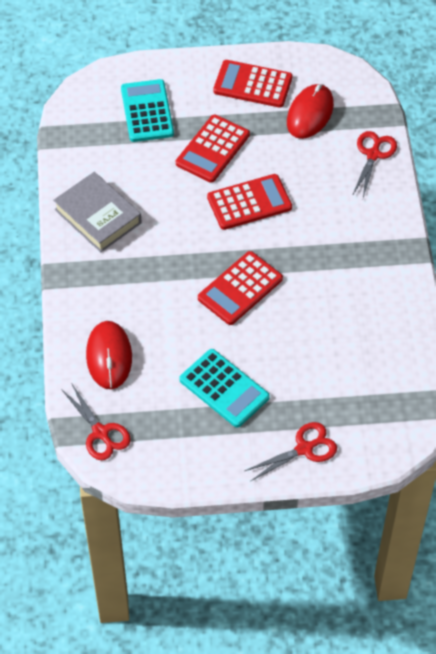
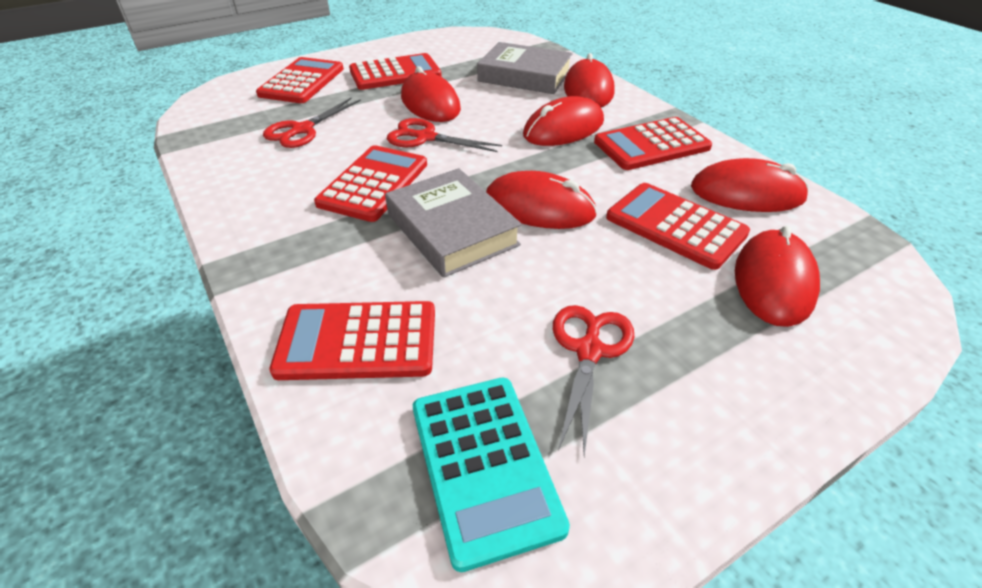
grey book: [53,172,141,252] = 1 -> [385,168,522,278] [477,42,573,94] = 2
red calculator: [176,115,250,183] [198,251,283,325] [207,174,292,230] [213,60,292,108] = 4 -> [256,57,344,103] [269,301,435,380] [314,145,427,222] [349,53,441,90] [594,117,712,170] [606,183,750,270] = 6
red mouse: [86,321,132,389] [287,84,334,139] = 2 -> [401,66,461,122] [486,171,597,229] [523,96,604,146] [564,53,615,107] [691,158,809,212] [735,226,820,327] = 6
turquoise calculator: [121,79,174,142] [179,349,270,428] = 2 -> [413,377,570,572] = 1

